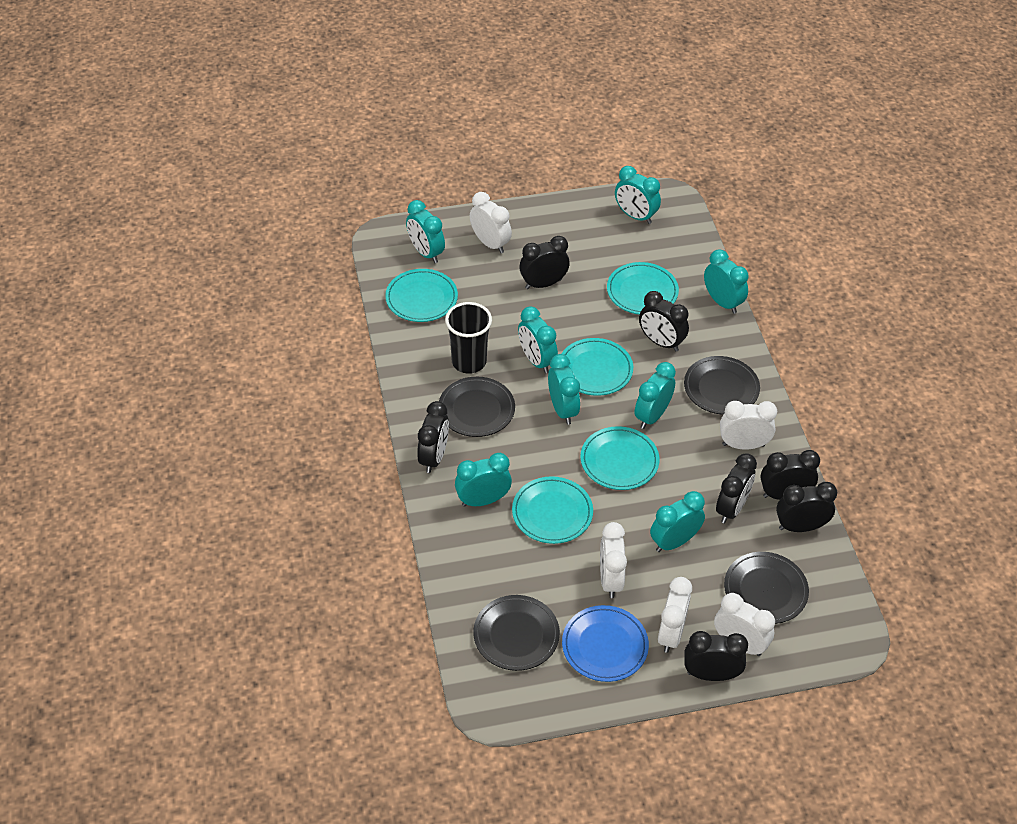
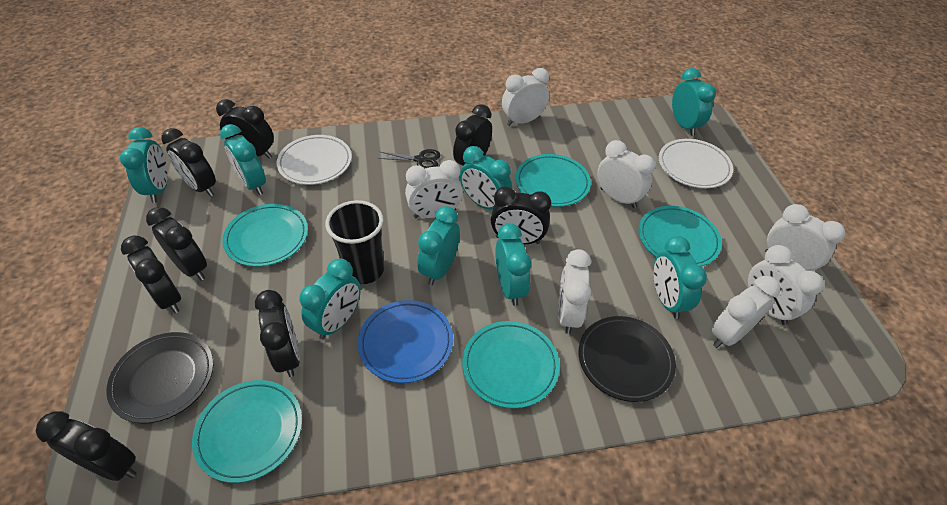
black clock: [417,401,449,473] [519,236,570,289] [639,291,689,352] [684,631,748,681] [716,453,757,524] [760,450,820,500] [776,482,837,532] = 7 -> [36,411,137,481] [121,236,181,313] [146,207,207,281] [161,128,216,197] [216,99,274,159] [255,290,300,377] [453,104,492,166] [491,186,551,245] = 8
black plate: [439,377,515,437] [473,595,560,671] [684,356,760,415] [724,552,809,624] = 4 -> [106,332,213,423] [579,316,676,402] = 2
black scissors: none = 0 -> [378,149,440,168] = 1
white clock: [470,192,512,253] [600,522,627,598] [658,577,692,653] [714,593,775,656] [720,401,777,450] = 5 -> [405,160,463,218] [502,68,549,126] [558,249,591,334] [597,140,655,208] [712,276,780,348] [748,245,824,325] [765,204,845,271] = 7
white plate: none = 0 -> [276,135,352,185] [659,139,733,188] = 2

